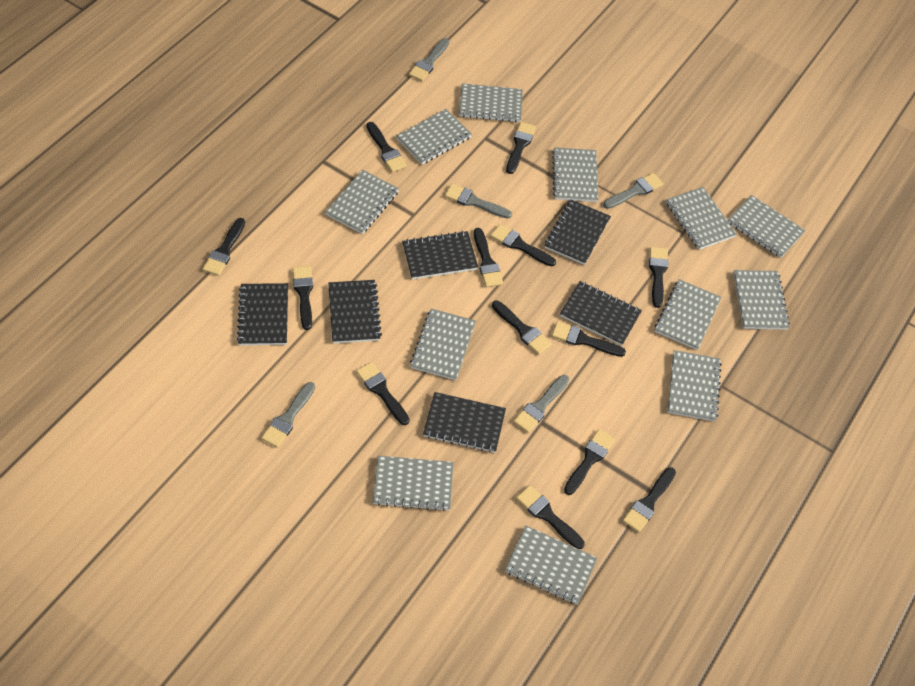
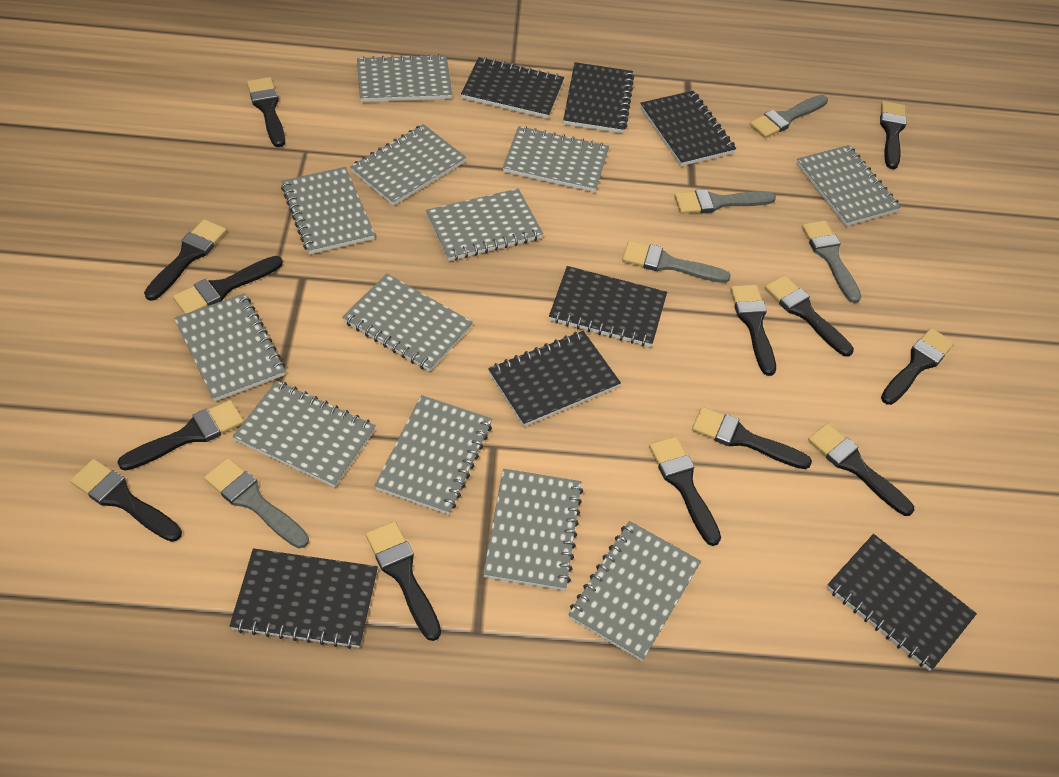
black notebook: [236,283,288,345] [328,280,382,343] [402,231,478,279] [423,392,506,453] [545,200,611,265] [560,281,642,346] = 6 -> [230,548,378,649] [461,57,564,119] [488,331,621,427] [549,266,667,347] [563,62,634,133] [640,91,736,166] [827,534,977,671] = 7

